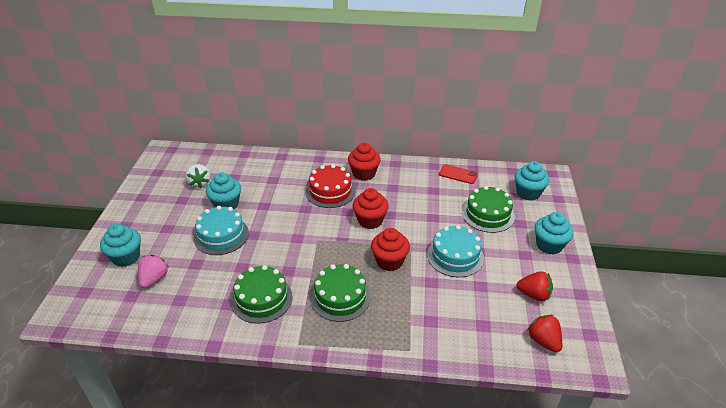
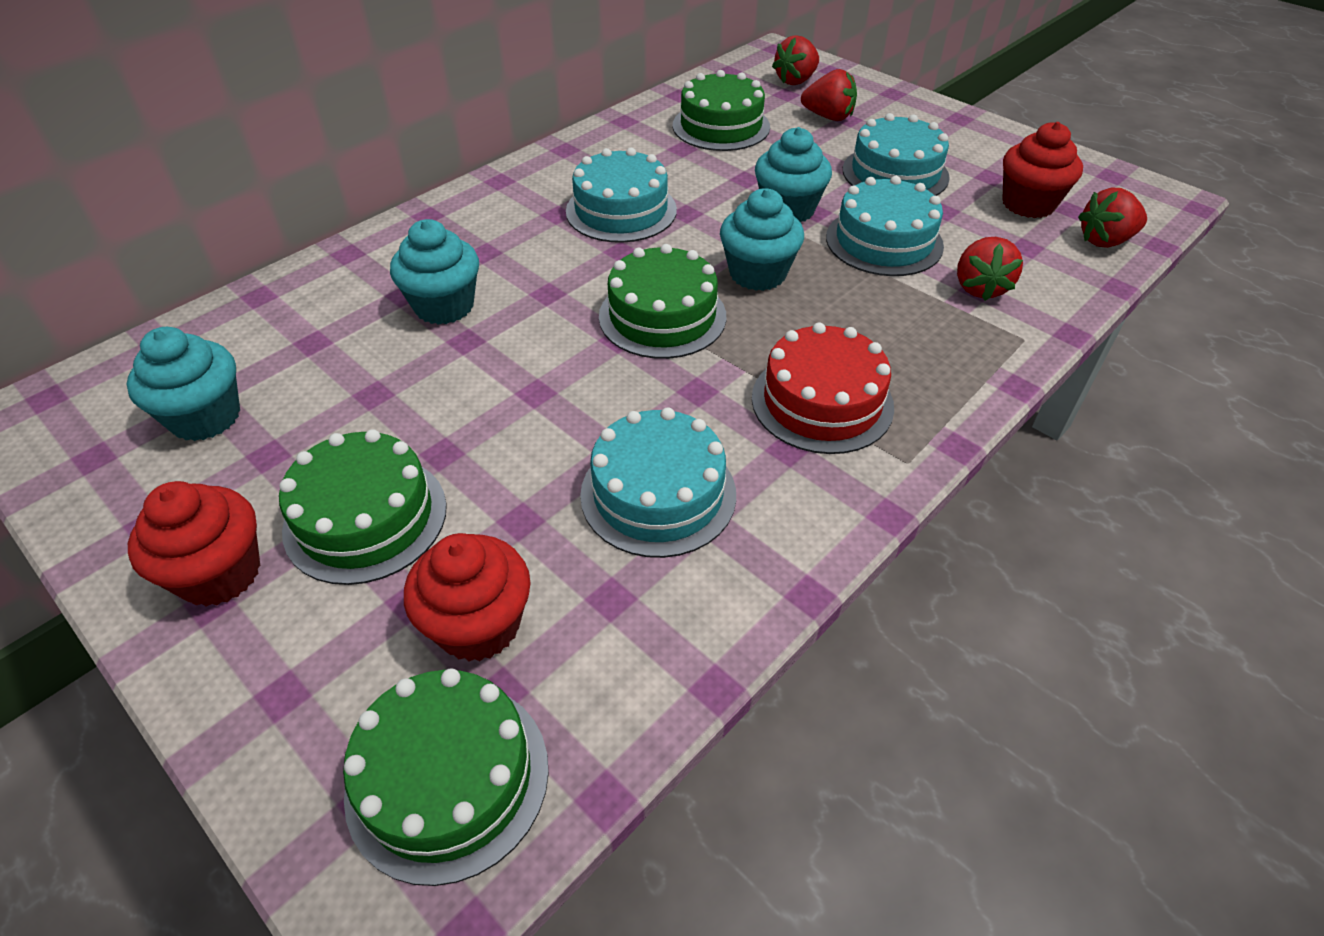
green cake: [231,265,292,324] [310,264,371,322] [462,186,515,233] = 3 -> [279,429,447,585] [343,668,549,886] [599,244,727,359] [673,70,770,151] = 4
pink strawberry: [138,255,168,288] = 1 -> none = 0
red phone: [439,164,478,184] = 1 -> none = 0
red strawberry: [516,271,553,301] [528,315,562,352] = 2 -> [772,35,819,85] [801,69,857,121] [957,237,1023,301] [1078,187,1147,248] = 4
turquoise cake: [194,206,249,255] [427,225,484,277] = 2 -> [566,148,677,243] [580,407,736,558] [826,176,944,276] [843,113,950,196] = 4
white strawberry: [185,164,211,188] = 1 -> none = 0

